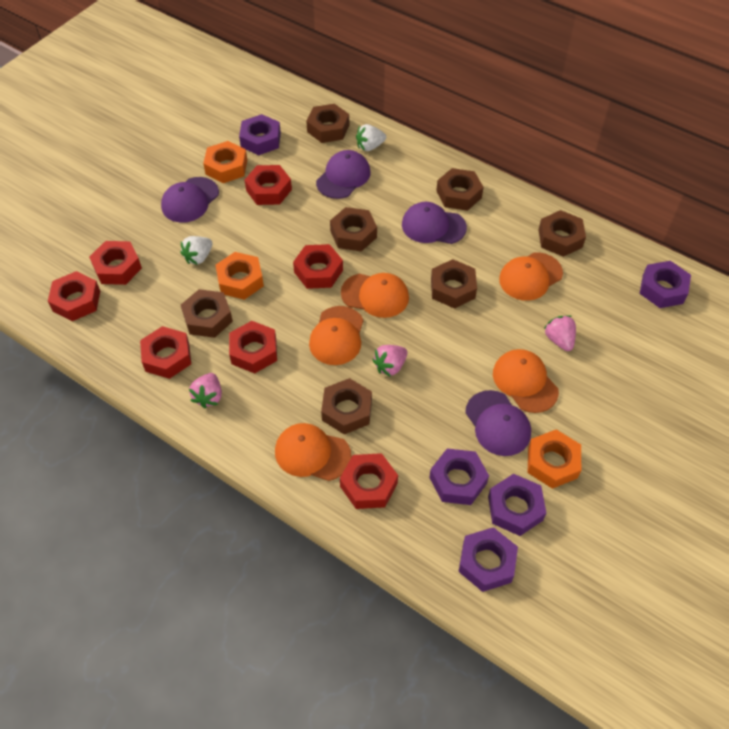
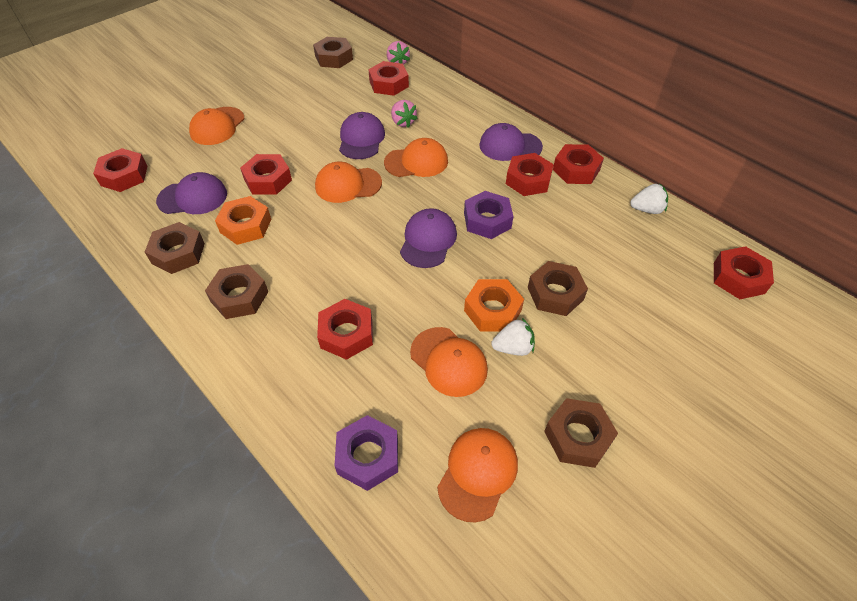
brown nut: [181,289,233,338] [306,104,349,143] [321,378,372,435] [330,207,377,251] [431,259,477,309] [436,168,484,211] [538,210,586,257] = 7 -> [145,222,205,274] [205,264,268,319] [313,37,353,68] [528,261,588,316] [544,398,618,468] = 5
orange nut: [203,141,247,183] [215,252,264,300] [528,429,581,489] = 3 -> [215,196,271,245] [464,279,524,332] = 2
pink strawberry: [189,373,222,408] [372,345,407,377] [544,315,576,351] = 3 -> [387,41,410,65] [391,100,418,128] = 2
purple nut: [239,114,281,155] [429,448,489,505] [459,527,518,592] [488,474,546,536] [640,261,691,308] = 5 -> [335,415,398,491] [464,191,513,239] = 2

